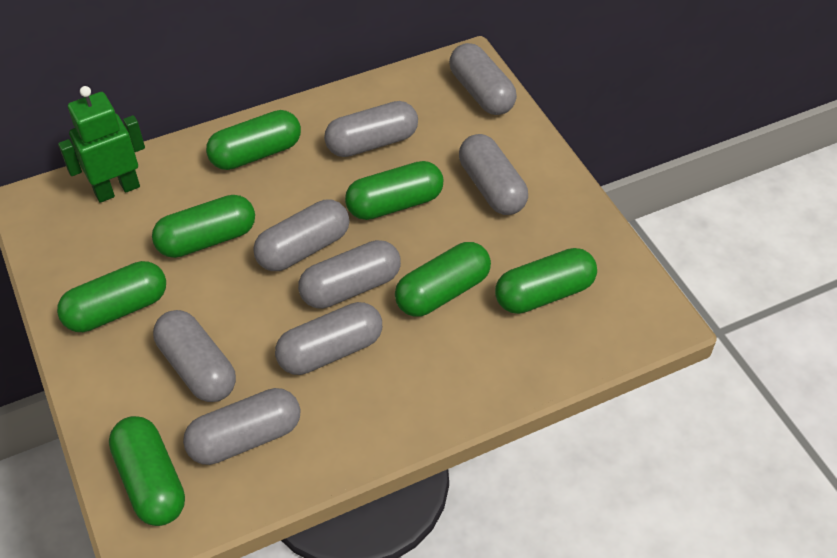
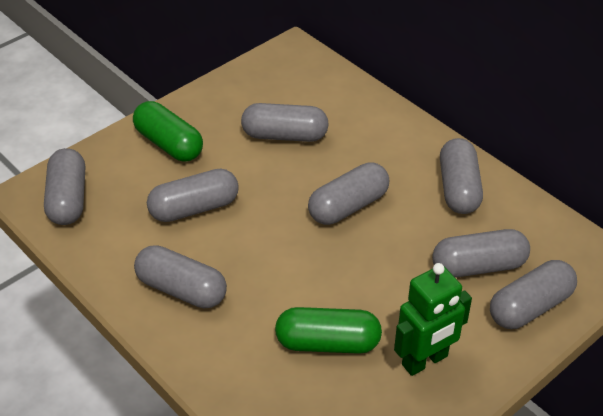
green capsule: [57,261,166,332] [109,416,185,526] [152,195,255,258] [206,110,301,170] [345,161,444,220] [395,242,491,317] [495,248,597,314] = 7 -> [133,101,203,162] [275,307,382,354] = 2

